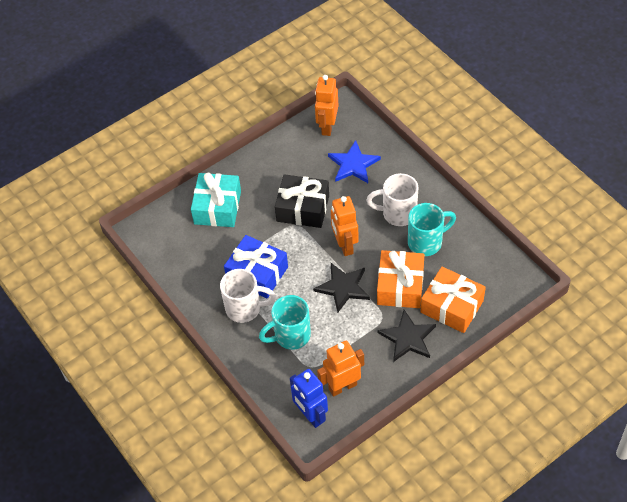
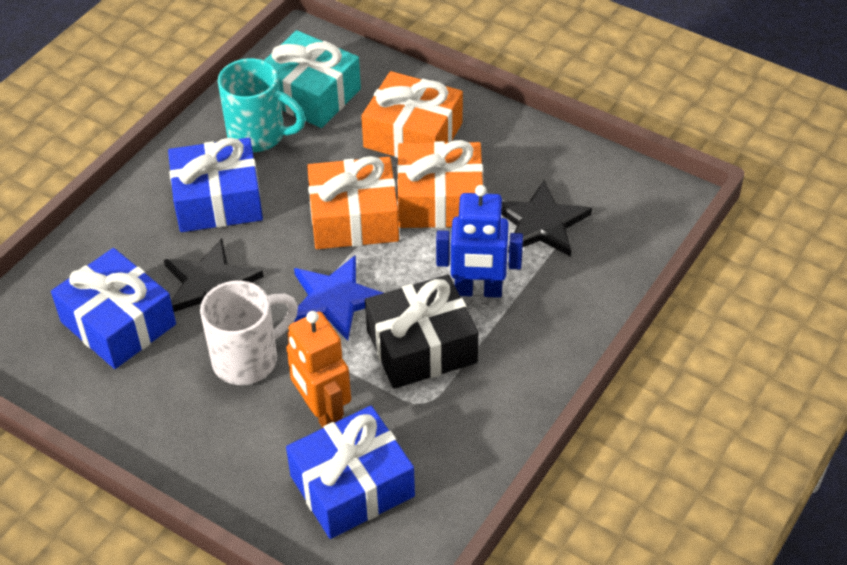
blue gift: [224,235,288,298] = 1 -> [51,248,176,369] [168,138,263,232] [286,406,415,539] = 3
orange gift: [377,250,425,308] [420,267,486,333] = 2 -> [307,156,399,249] [361,71,463,158] [397,140,483,228] = 3
orange robot: [315,75,338,136] [317,341,364,397] [331,196,359,256] = 3 -> [286,311,351,428] = 1
turquoise mug: [259,295,311,350] [408,203,456,256] = 2 -> [218,58,306,152] = 1
white mug: [220,269,276,323] [366,173,419,226] = 2 -> [200,280,298,385] = 1

